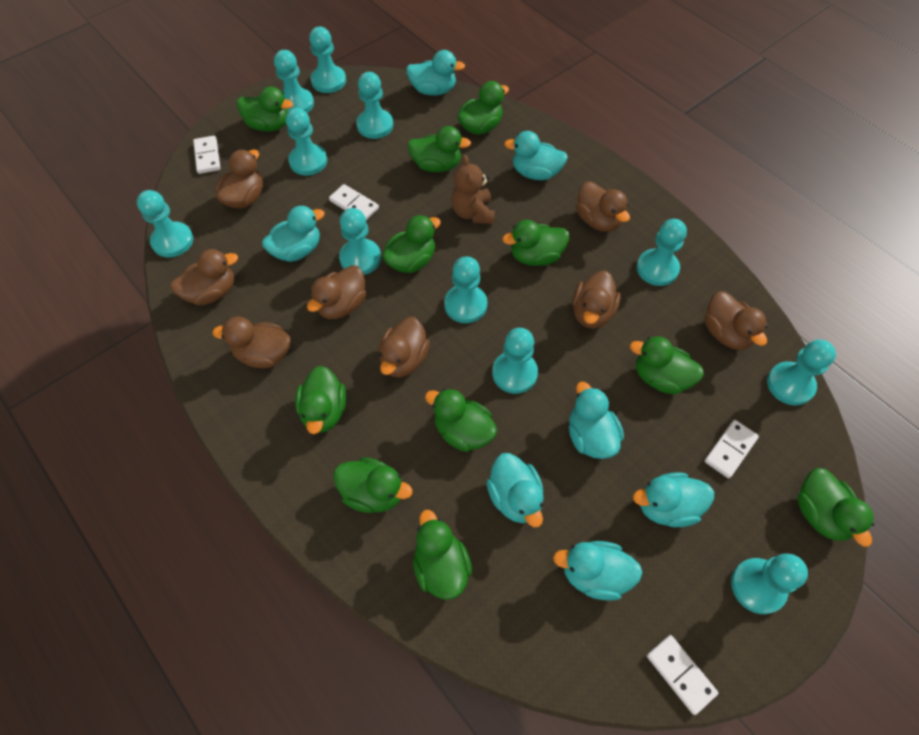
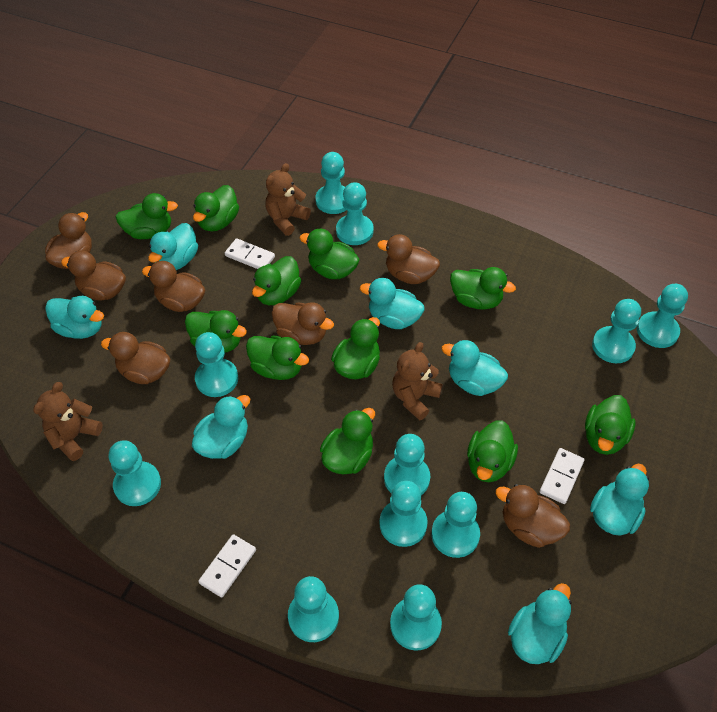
brown duck: [170,249,238,305] [212,316,291,368] [216,150,263,209] [307,265,366,319] [379,317,430,378] [572,270,621,329] [576,181,630,232] [704,291,768,350] = 8 -> [45,212,92,269] [61,251,126,301] [101,332,170,384] [142,261,205,312] [272,302,334,345] [377,234,440,284] [495,484,570,548] = 7
brown teddy bear: [451,155,495,224] = 1 -> [33,382,103,461] [266,163,311,236] [392,342,443,420] = 3
white domino: [193,136,221,174] [329,184,379,220] [647,635,719,715] [704,420,759,478] = 4 -> [198,534,256,598] [225,238,275,269] [540,448,585,504] = 3

